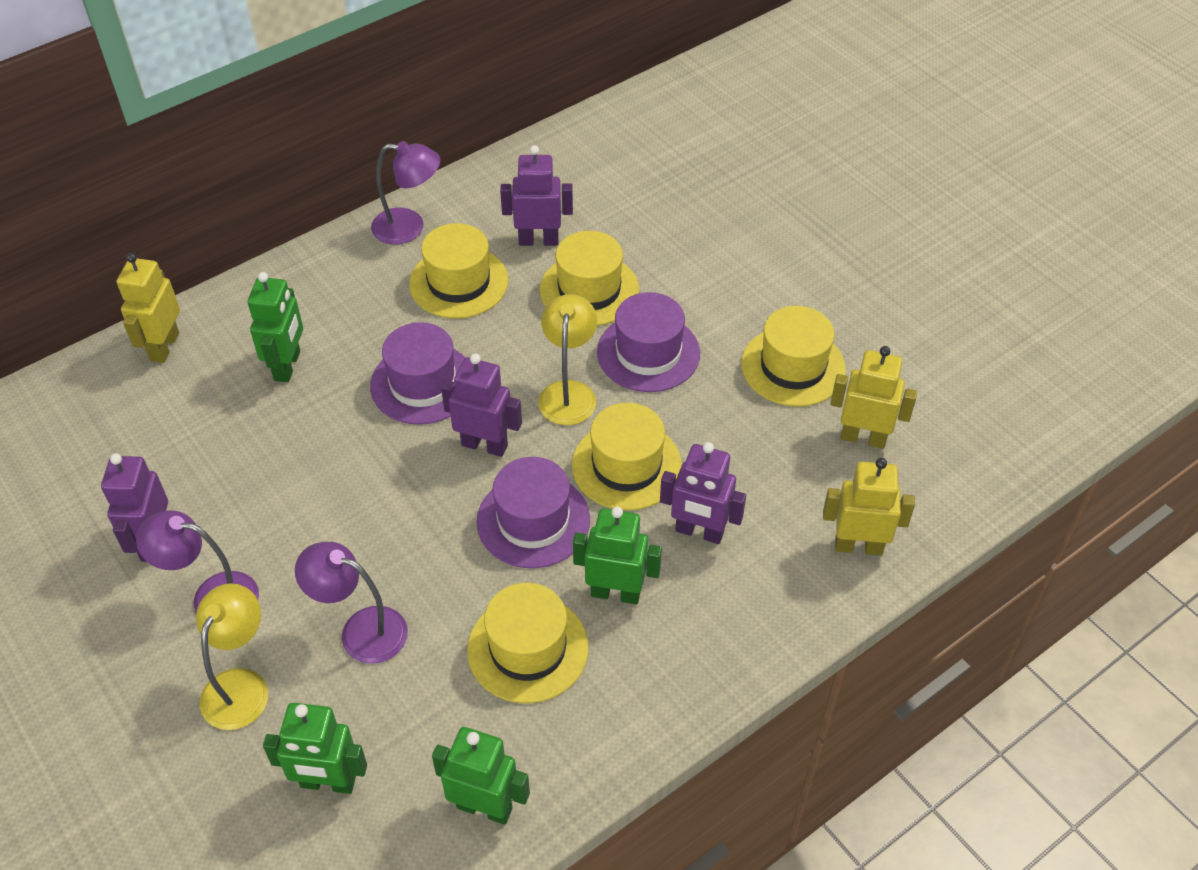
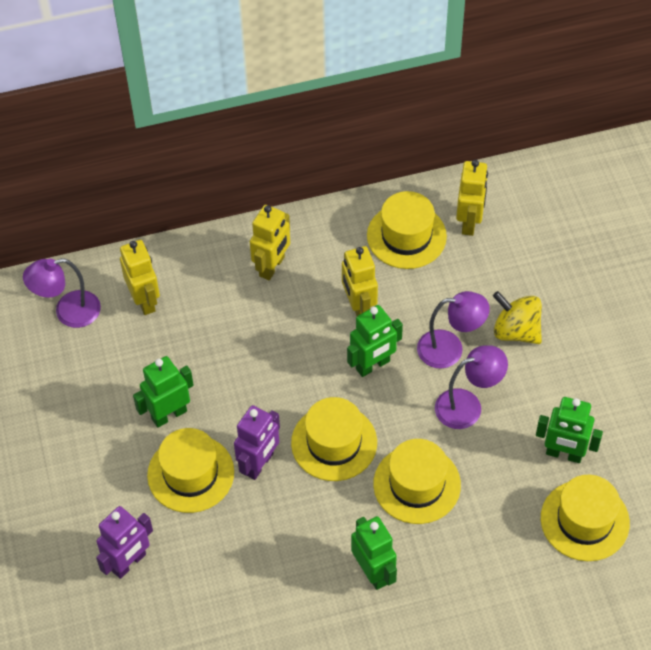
purple hat: [370,322,466,425] [476,457,590,568] [597,292,700,392] = 3 -> none = 0
purple robot: [101,453,168,562] [441,354,522,457] [500,145,573,246] [660,442,746,544] = 4 -> [96,506,153,579] [234,405,280,480] = 2
yellow lamp: [196,583,268,730] [538,294,597,425] = 2 -> none = 0
yellow robot: [117,253,180,363] [823,458,915,556] [830,346,917,449] = 3 -> [120,240,160,315] [250,205,290,280] [342,246,378,316] [456,160,488,236] = 4
yellow spinning top: none = 0 -> [493,291,542,344] = 1

